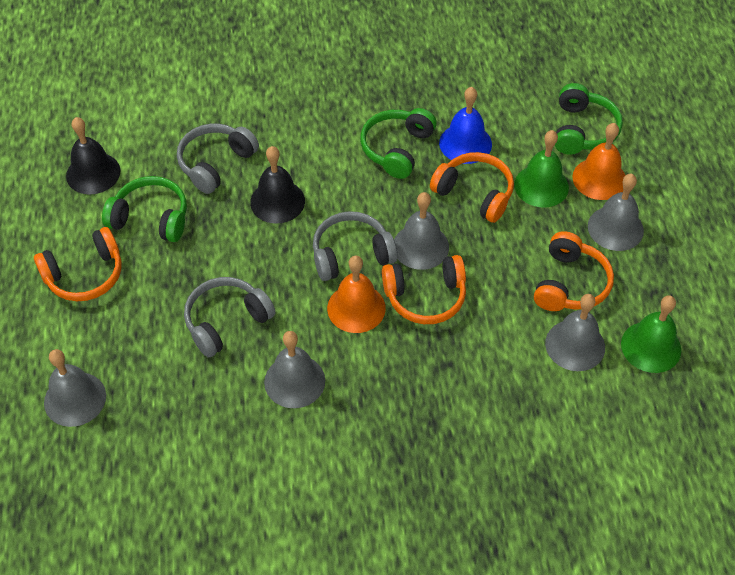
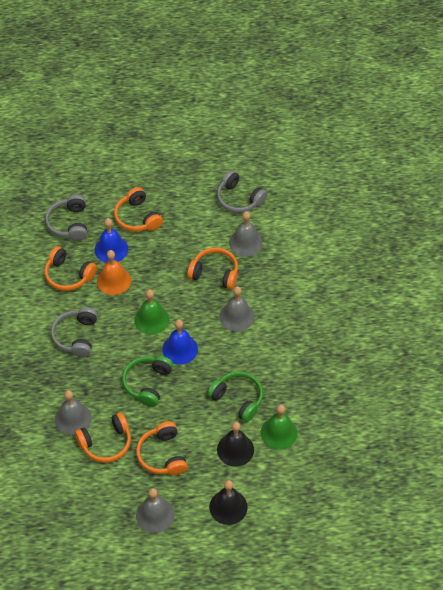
blue bell: [439,87,492,164] = 1 -> [95,218,128,263] [163,319,198,365] = 2
green headphones: [102,176,187,242] [360,108,437,179] [555,83,623,155] = 3 -> [122,356,173,407] [207,372,263,422] = 2
grey bell: [44,349,106,427] [264,331,325,408] [394,192,449,270] [545,294,605,371] [588,174,644,251] = 5 -> [55,390,92,435] [136,488,174,533] [219,286,254,331] [229,211,263,256] = 4
orange bell: [327,256,386,333] [572,123,626,200] = 2 -> [97,250,131,295] = 1
orange headphones: [34,227,122,301] [382,255,466,324] [430,152,514,223] [534,231,614,311] = 4 -> [44,246,97,291] [75,412,131,463] [114,187,163,232] [136,422,188,475] [187,247,238,289] = 5

